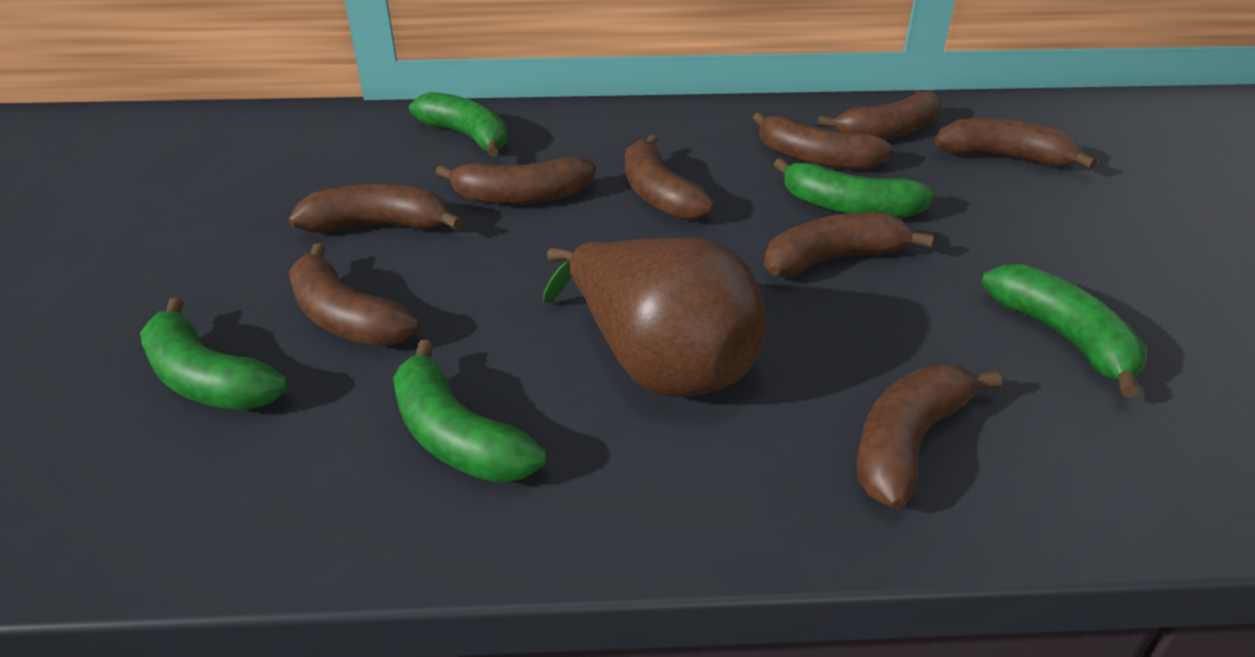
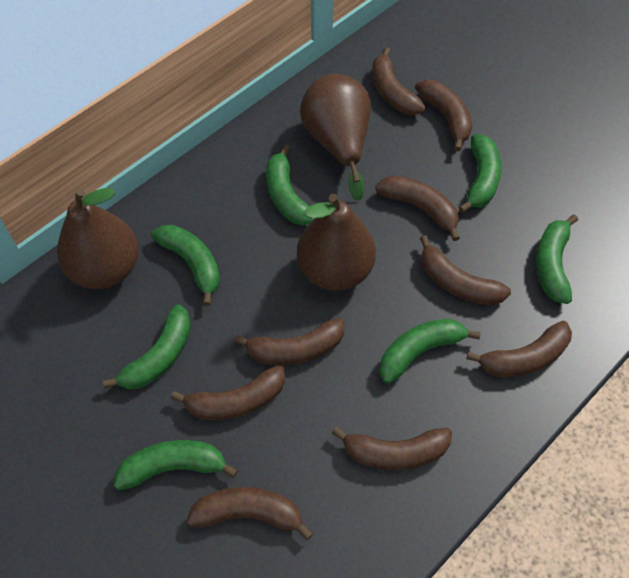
brown pear: [543,238,767,397] = 1 -> [57,188,139,289] [297,194,376,291] [300,74,371,201] = 3
green banana: [140,298,288,410] [393,340,547,483] [409,92,507,157] [773,158,935,218] [981,264,1145,398] = 5 -> [103,304,191,389] [114,440,238,490] [151,225,220,306] [266,144,314,225] [379,319,481,384] [459,134,502,213] [536,214,578,304] = 7

